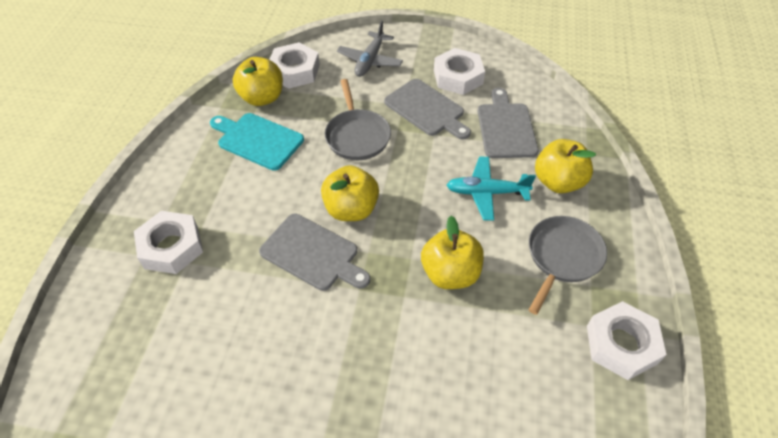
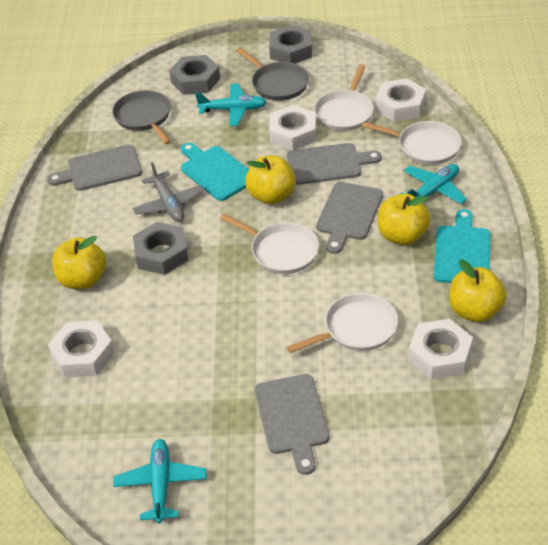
grey cutting board: [259,214,370,291] [384,79,471,140] [478,88,538,158] = 3 -> [47,145,142,191] [255,374,330,475] [287,143,382,185] [316,182,383,254] = 4
grey nut: none = 0 -> [133,222,188,275] [169,55,220,95] [269,25,312,64] = 3
turquoise cutting board: [210,113,304,171] = 1 -> [181,143,249,201] [433,209,491,283] = 2
turquoise plane: [447,157,536,221] = 1 -> [113,439,206,523] [195,83,267,126] [401,164,467,204] = 3
white pan: none = 0 -> [220,214,319,274] [286,293,398,353] [314,65,374,131] [362,121,462,165] = 4

